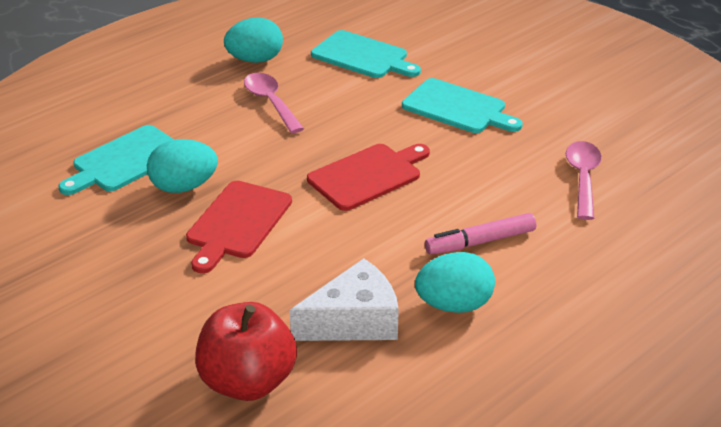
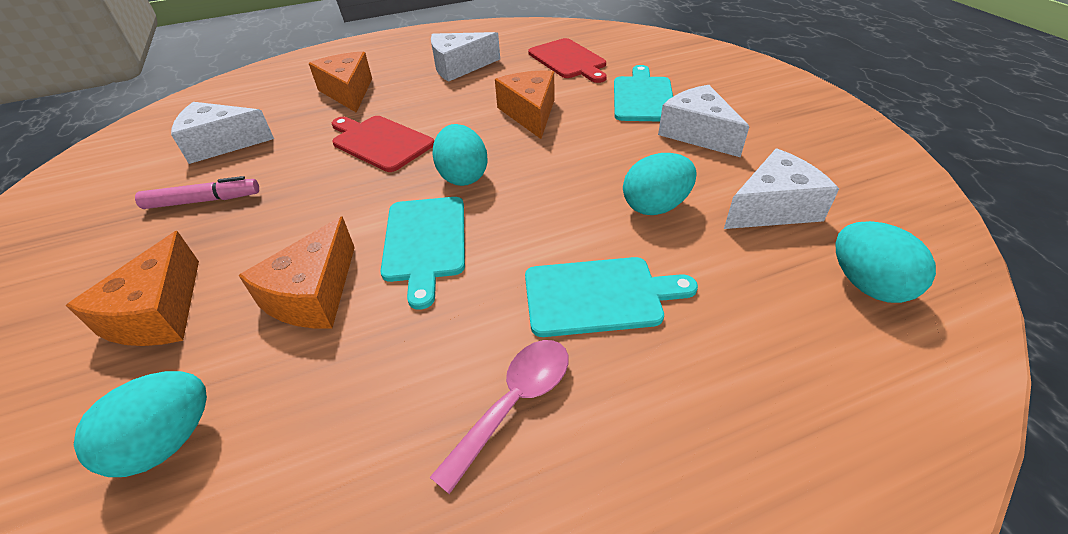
orange cheese: none = 0 -> [66,231,199,346] [238,216,355,328] [309,51,372,113] [495,71,555,139] = 4
pink spoon: [244,73,304,133] [566,141,602,220] = 2 -> [430,340,569,494] = 1
red apple: [195,302,297,401] = 1 -> none = 0
turquoise egg: [147,139,218,193] [224,17,283,63] [415,252,495,313] = 3 -> [74,371,207,477] [433,124,487,186] [623,153,697,215] [836,221,936,303] = 4
white cheese: [290,258,399,341] = 1 -> [171,102,274,164] [431,32,500,82] [658,85,750,157] [724,149,839,229] = 4

